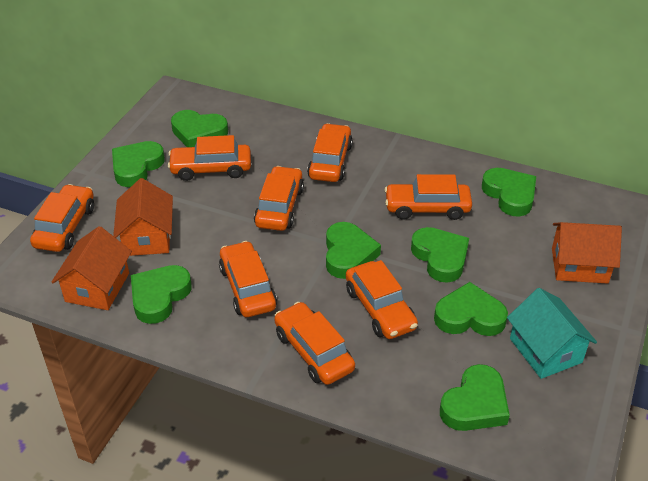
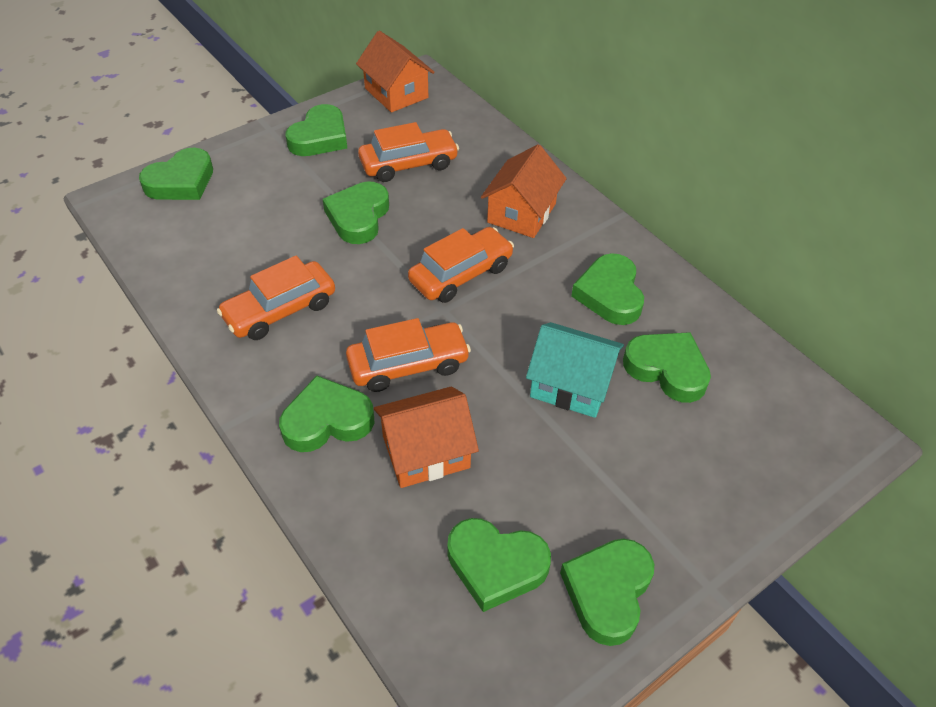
orange car: [30,184,94,252] [168,135,251,181] [219,241,277,317] [254,166,304,231] [274,302,355,385] [307,123,353,182] [346,260,418,339] [385,174,472,220] = 8 -> [217,256,335,340] [346,318,471,392] [358,122,459,182] [408,227,514,303] = 4

